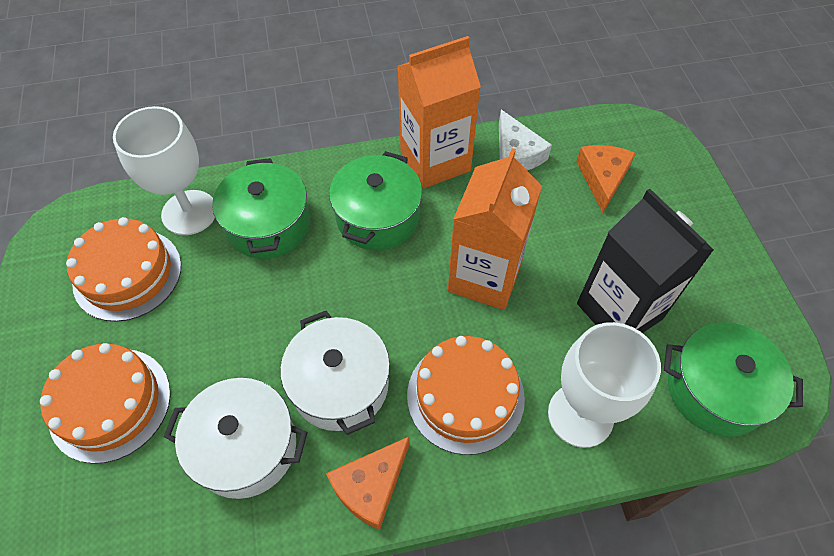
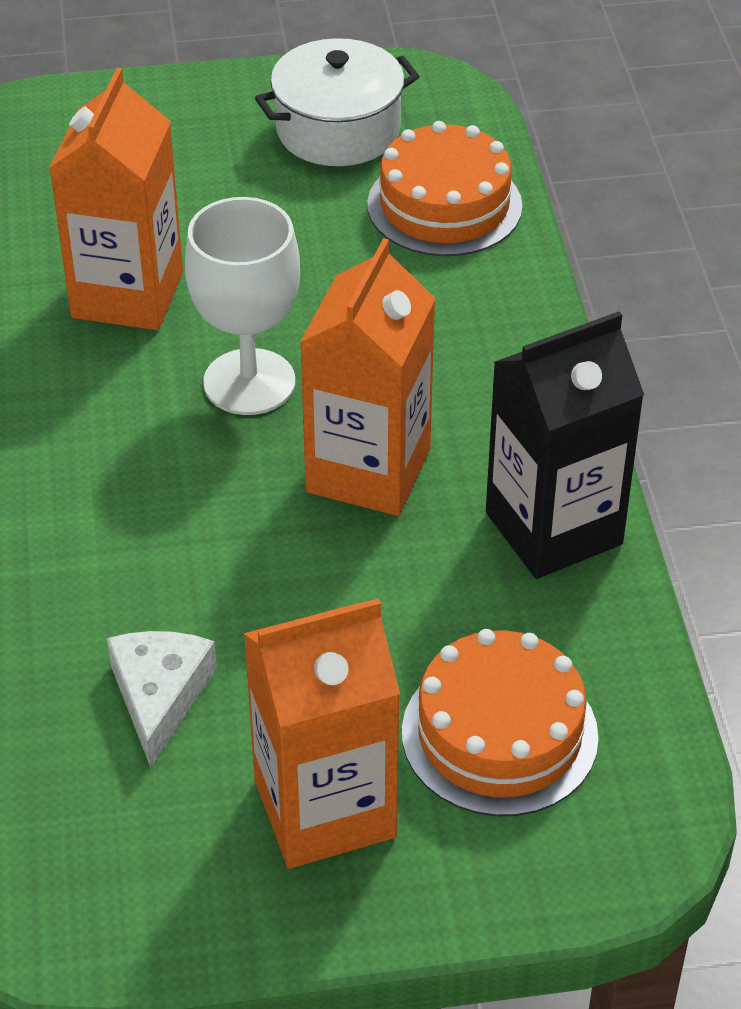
green pot: [212,158,310,259] [329,151,422,250] [664,323,803,437] = 3 -> none = 0
orange cake: [40,343,171,464] [66,217,181,322] [407,336,525,455] = 3 -> [367,121,522,256] [402,629,599,816] = 2
orange carton: [397,36,481,189] [448,148,542,310] = 2 -> [49,68,183,330] [243,598,400,869] [300,238,436,516] = 3
orange cheese: [326,437,410,530] [576,145,636,213] = 2 -> none = 0
white goblet: [113,106,215,235] [548,322,661,448] = 2 -> [185,197,300,415] = 1
white pot: [164,378,308,499] [280,311,390,435] = 2 -> [255,38,419,166] = 1

